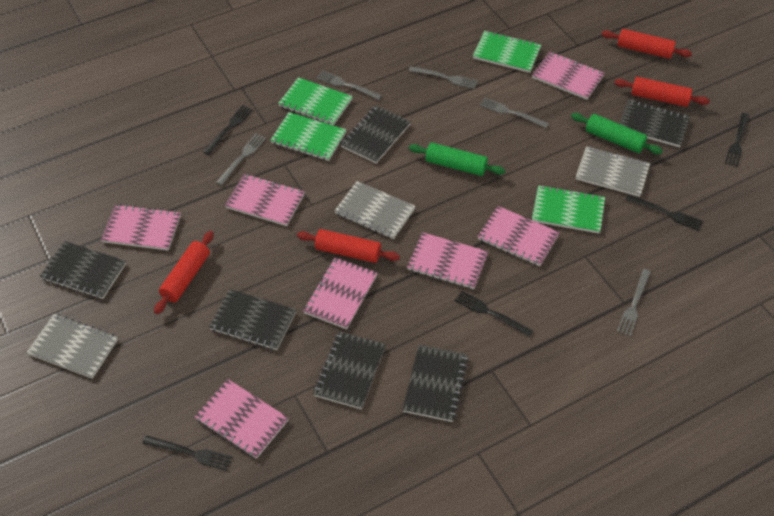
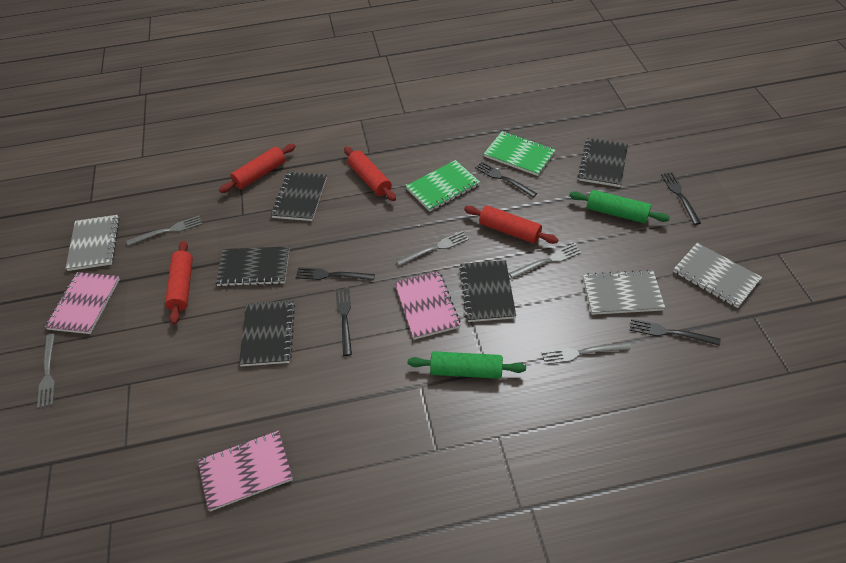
black notebook: [40,241,126,299] [209,289,296,350] [313,332,386,409] [341,105,411,163] [402,345,469,422] [619,100,690,147] = 6 -> [216,246,289,287] [239,300,295,366] [271,172,327,221] [459,260,516,322] [578,138,628,187] = 5
green notebook: [270,112,346,161] [278,77,353,125] [473,31,541,73] [532,185,605,233] = 4 -> [406,160,480,211] [484,131,556,176] = 2
pink notebook: [101,204,181,251] [195,379,289,459] [225,174,305,226] [303,257,377,329] [407,232,489,289] [477,206,560,266] [532,52,605,100] = 7 -> [45,272,120,334] [198,431,293,512] [395,271,461,340] = 3

